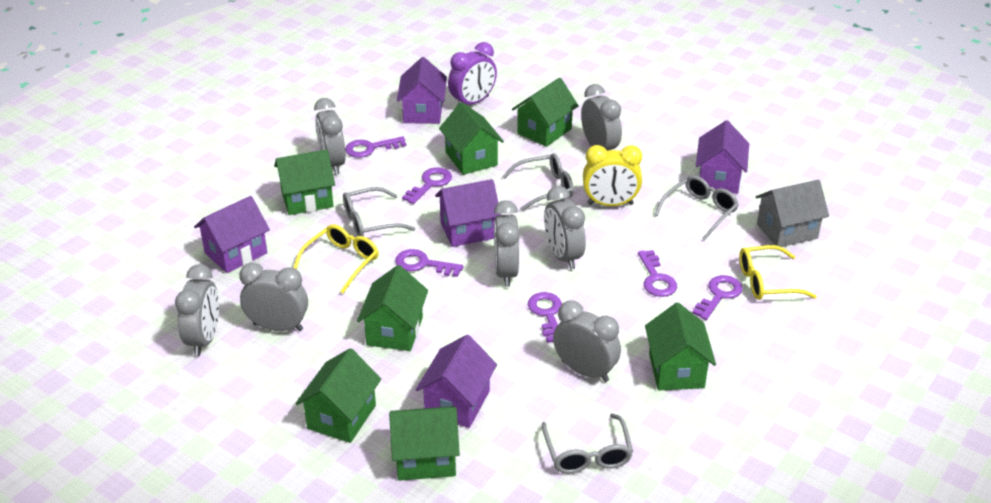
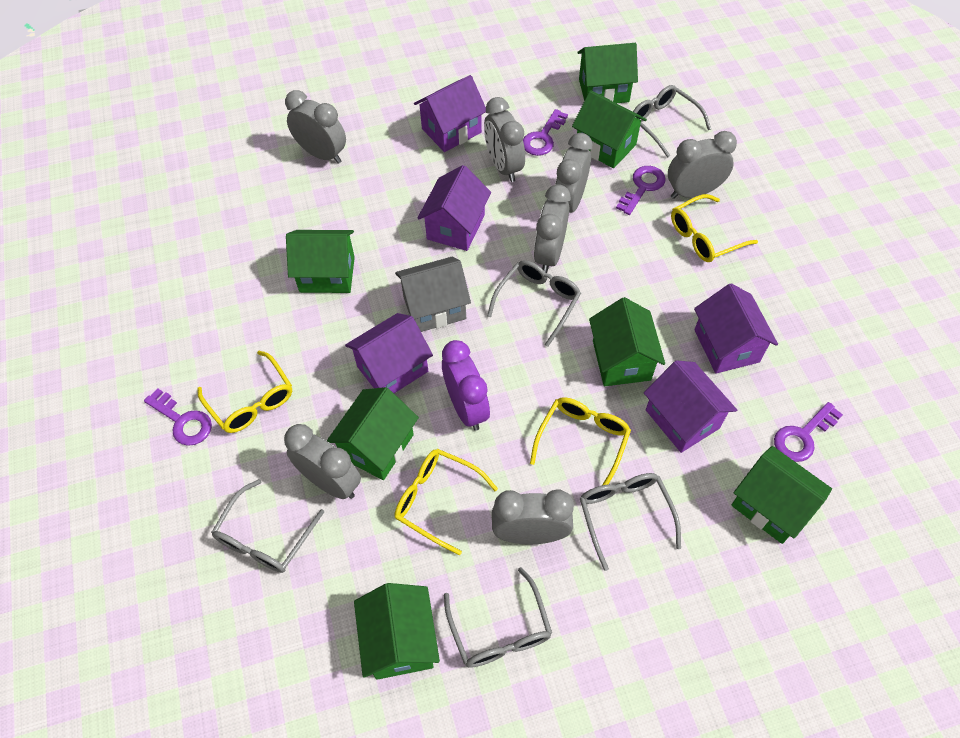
grey glasses: [343,187,416,237] [502,153,574,211] [542,413,633,474] [655,175,739,240] = 4 -> [211,479,324,573] [444,567,552,668] [487,260,581,347] [580,473,681,571] [633,85,711,158] = 5
purple key: [345,136,406,158] [395,249,464,277] [402,168,452,204] [528,292,562,343] [638,250,677,297] [692,275,743,320] = 6 -> [144,388,212,446] [523,109,568,156] [616,166,666,215] [774,402,843,462] = 4
yellow clock: [583,145,642,206] = 1 -> none = 0
yellow glasses: [293,224,379,293] [739,245,817,300] = 2 -> [197,351,292,433] [395,449,498,555] [530,397,631,485] [671,194,758,262] = 4

